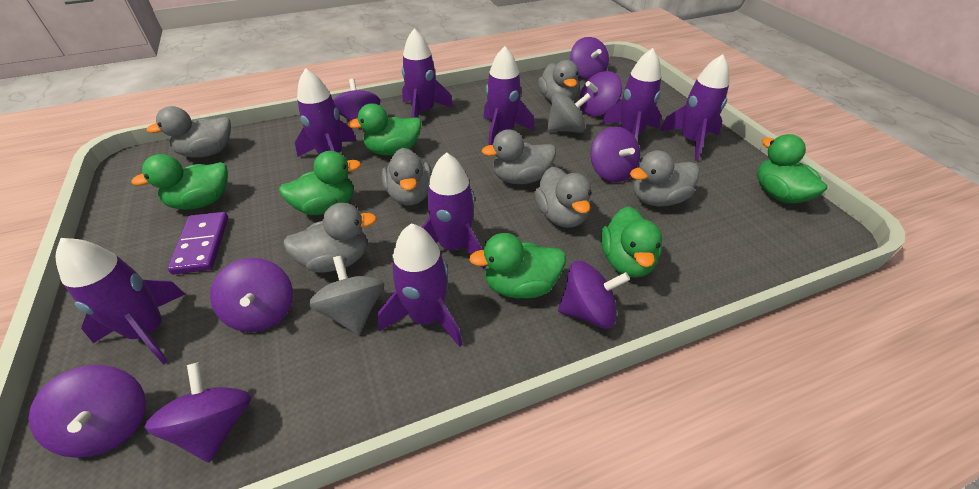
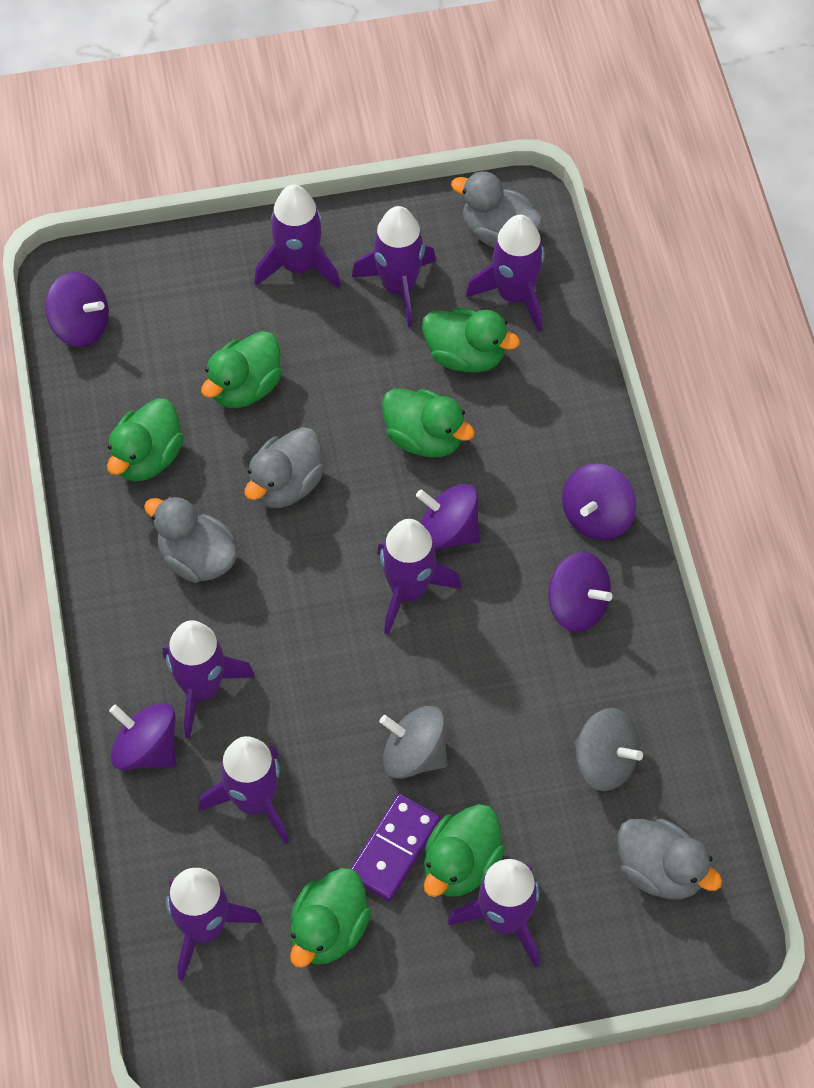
grey duck: [147,106,231,158] [283,203,377,273] [382,148,432,205] [482,129,556,184] [534,167,592,228] [538,60,579,102] [630,150,699,206] = 7 -> [144,496,237,583] [245,427,325,508] [451,172,543,248] [617,819,722,899] = 4
purple spinning top: [28,365,146,458] [145,362,251,463] [210,258,293,332] [333,78,380,130] [558,261,630,329] [570,37,609,79] [580,71,622,116] [591,127,640,182] = 8 -> [45,272,109,347] [109,703,176,770] [416,484,480,550] [548,552,612,632] [562,464,636,540] = 5

